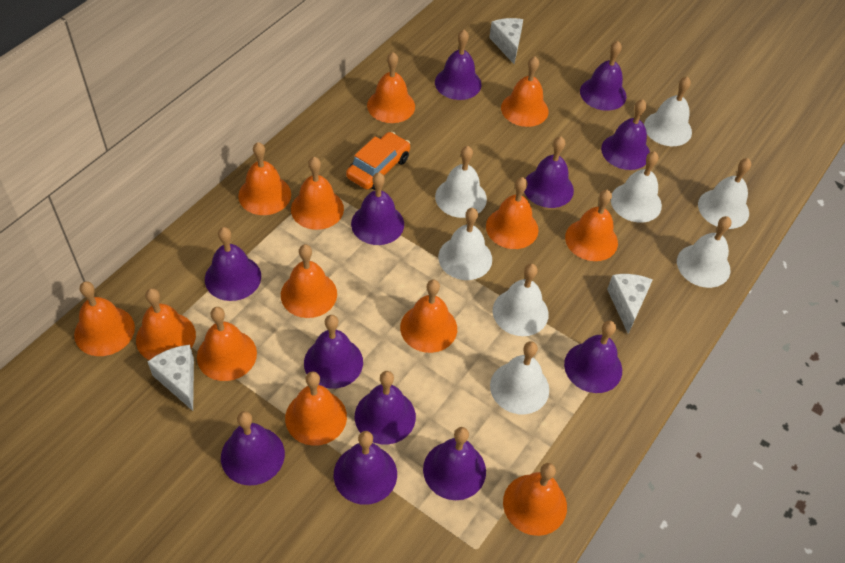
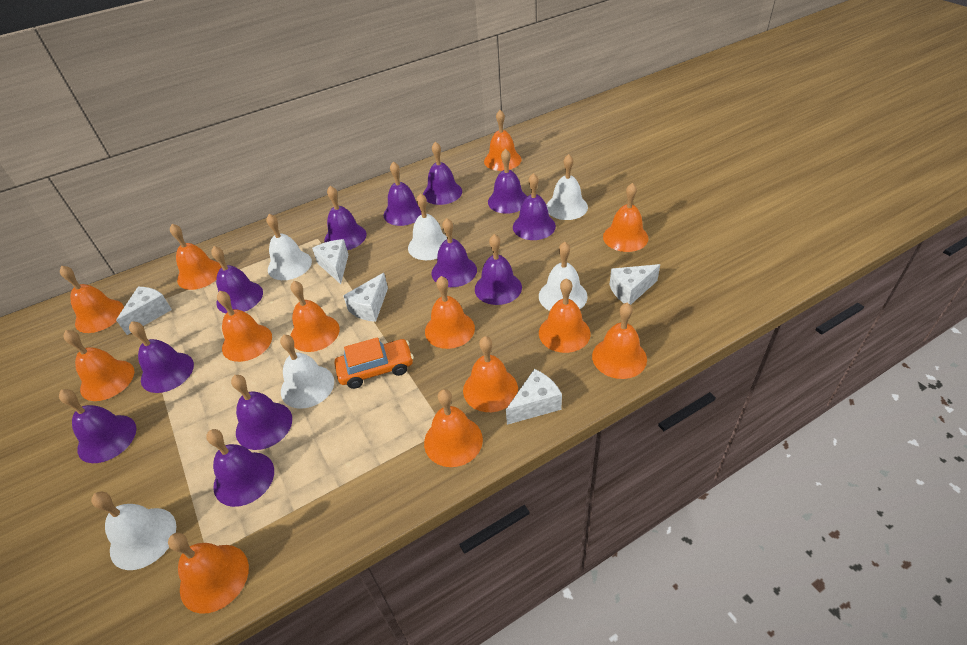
white bell: [435,146,487,218] [438,208,492,280] [490,341,549,414] [493,264,549,336] [611,151,662,223] [644,76,692,146] [677,216,732,288] [698,158,751,229] = 8 -> [91,491,176,570] [266,214,312,280] [280,335,334,409] [408,193,447,260] [539,242,588,311] [547,154,588,220] = 6
white cheese: [148,345,194,411] [489,18,523,64] [607,274,653,334] = 3 -> [116,287,172,335] [312,239,348,284] [343,273,388,322] [506,369,562,425] [610,264,660,305] = 5

